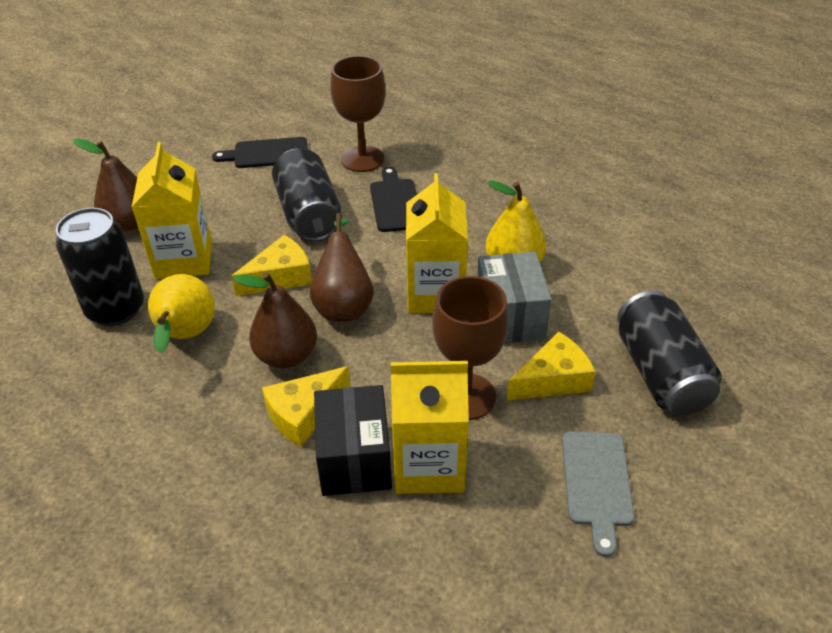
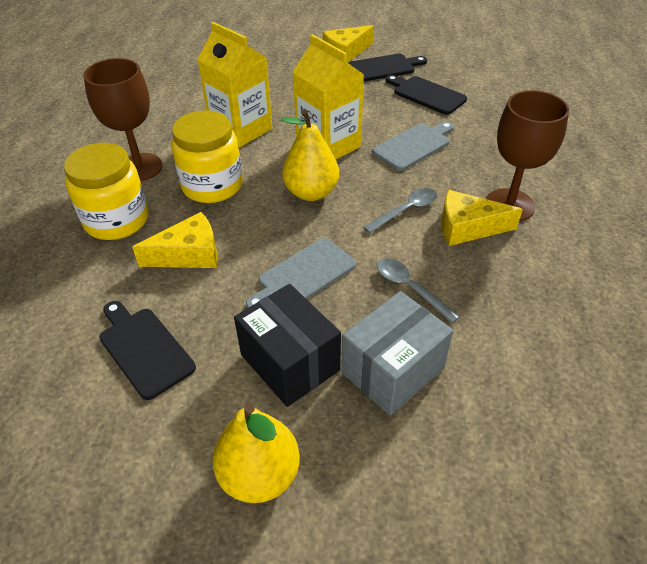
black can: [56,208,144,326] [272,149,341,242] [617,291,722,415] = 3 -> none = 0
black cutting board: [212,137,308,168] [370,167,417,232] = 2 -> [99,301,196,400] [348,54,427,82] [386,75,467,115] = 3
brown pear: [73,138,138,231] [233,272,317,369] [310,213,374,322] = 3 -> none = 0
grey cutting board: [562,431,634,557] = 1 -> [246,238,356,308] [372,121,454,171] = 2
grey spoon: none = 0 -> [363,188,437,233] [377,258,460,323] = 2
yellow carton: [132,142,212,279] [391,361,469,494] [406,173,468,313] = 3 -> [197,22,272,148] [293,34,364,159] = 2
yellow jar: none = 0 -> [64,143,149,240] [171,111,242,203] = 2

